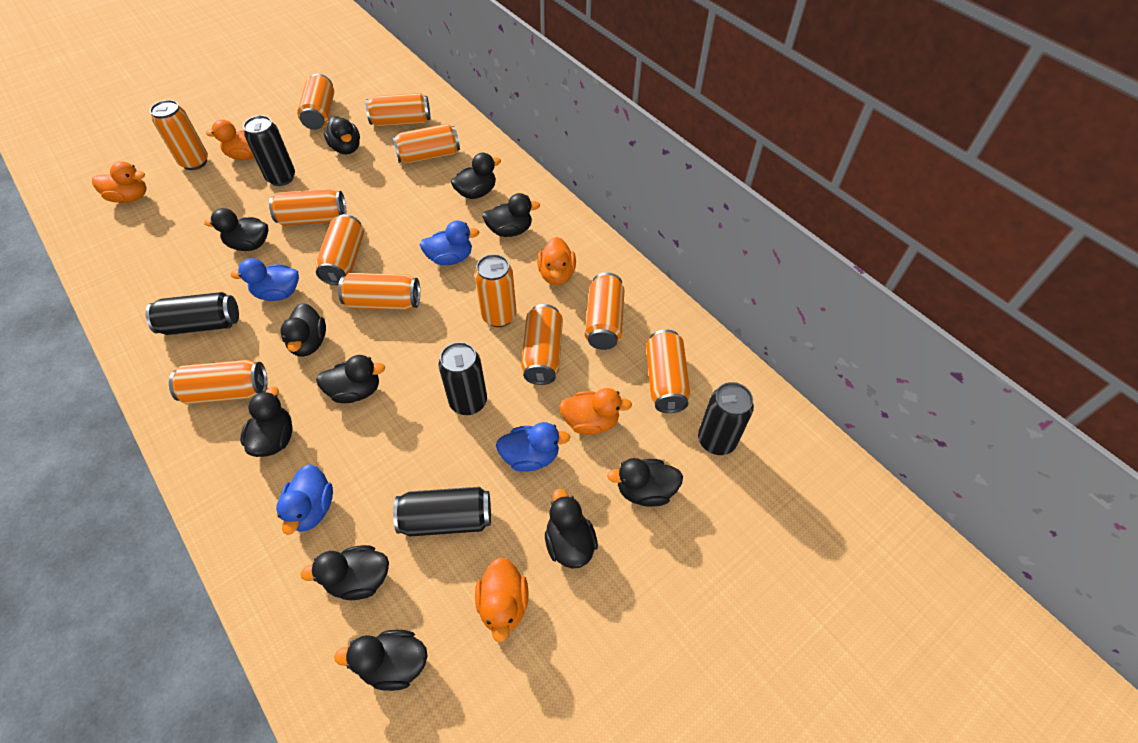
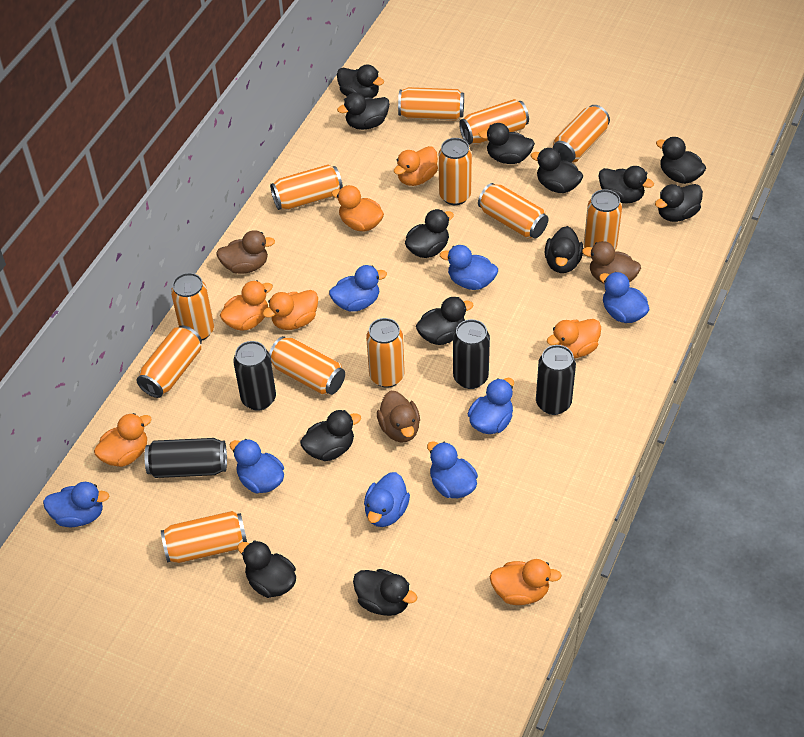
black can: [145,292,239,335] [243,115,295,186] [393,487,491,536] [439,342,487,415] [698,382,754,455] = 5 -> [145,438,227,478] [233,341,276,411] [453,319,490,389] [536,345,576,415] = 4
black duck: [204,208,268,251] [240,387,293,457] [281,303,326,357] [300,545,389,600] [316,355,385,403] [324,116,360,154] [334,630,428,691] [451,153,501,199] [482,193,540,237] [545,489,598,569] [607,458,683,507] = 11 -> [237,540,296,598] [300,410,361,461] [337,65,384,98] [337,93,390,130] [353,569,417,616] [405,209,454,258] [416,297,474,345] [479,123,535,164] [531,148,583,193] [545,226,583,273] [598,166,654,203] [655,184,703,222] [656,137,706,184] = 13
blue duck: [230,258,299,301] [276,464,333,535] [419,221,479,265] [496,422,570,472] = 4 -> [43,482,109,527] [230,439,284,494] [329,265,387,312] [364,472,410,527] [427,441,478,498] [440,245,498,290] [468,378,514,434] [599,272,650,323] = 8
brown duck: none = 0 -> [216,230,275,274] [377,391,420,443] [582,241,641,284] = 3
orange duck: [92,161,147,203] [206,119,255,160] [475,557,529,643] [537,237,576,285] [559,388,632,435] = 5 -> [94,413,152,467] [220,281,273,331] [263,290,318,330] [331,185,384,232] [394,146,438,186] [490,559,562,605] [547,319,601,358] = 7

